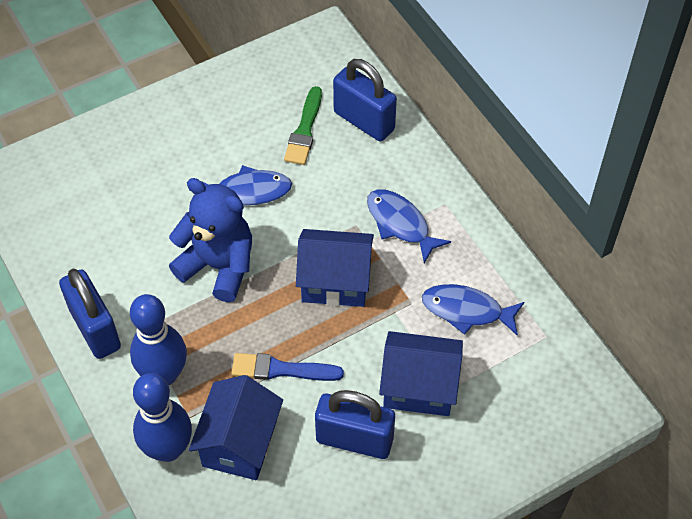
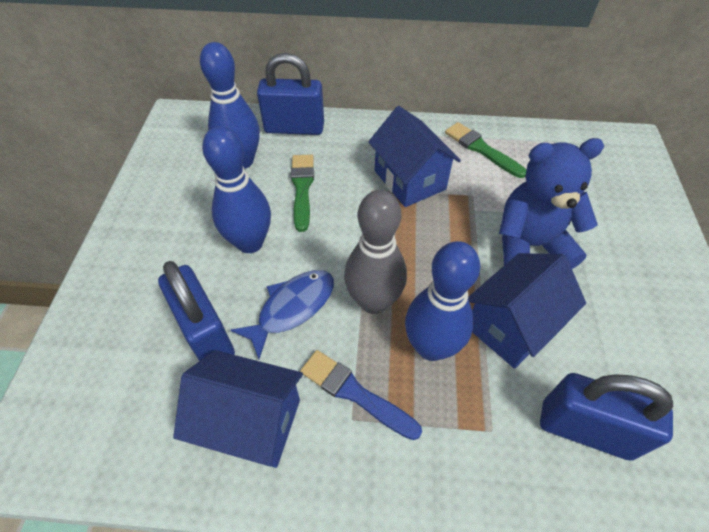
blue bowling pin: [130,294,187,385] [133,373,192,462] = 2 -> [200,42,260,169] [202,126,271,253] [405,241,480,361] = 3
blue fish: [201,165,292,205] [367,189,451,263] [422,284,524,336] = 3 -> [231,270,334,359] = 1
green brush: [284,86,322,165] = 1 -> [291,155,314,232] [445,122,526,178] = 2
grey bowling pin: none = 0 -> [344,190,407,314] = 1

